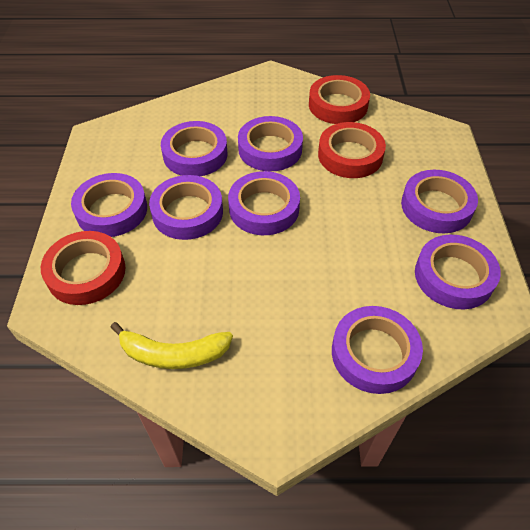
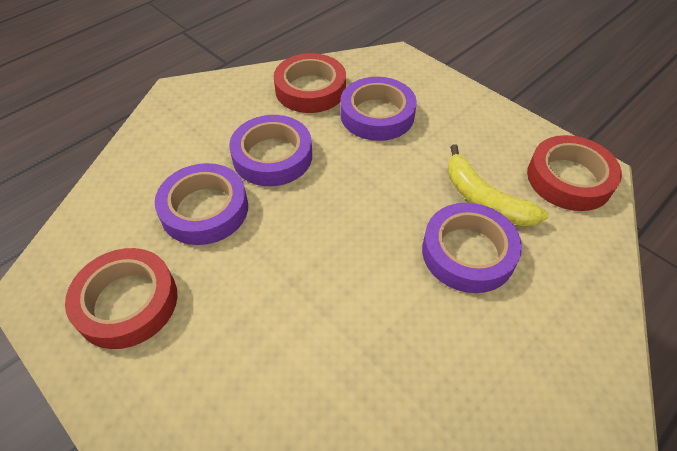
purple tape: [71,173,147,237] [149,175,223,240] [161,121,228,176] [228,171,300,235] [238,116,303,172] [332,306,423,394] [401,170,478,233] [415,235,501,309] = 8 -> [155,163,248,245] [229,115,312,186] [340,77,417,141] [422,203,522,293] = 4

